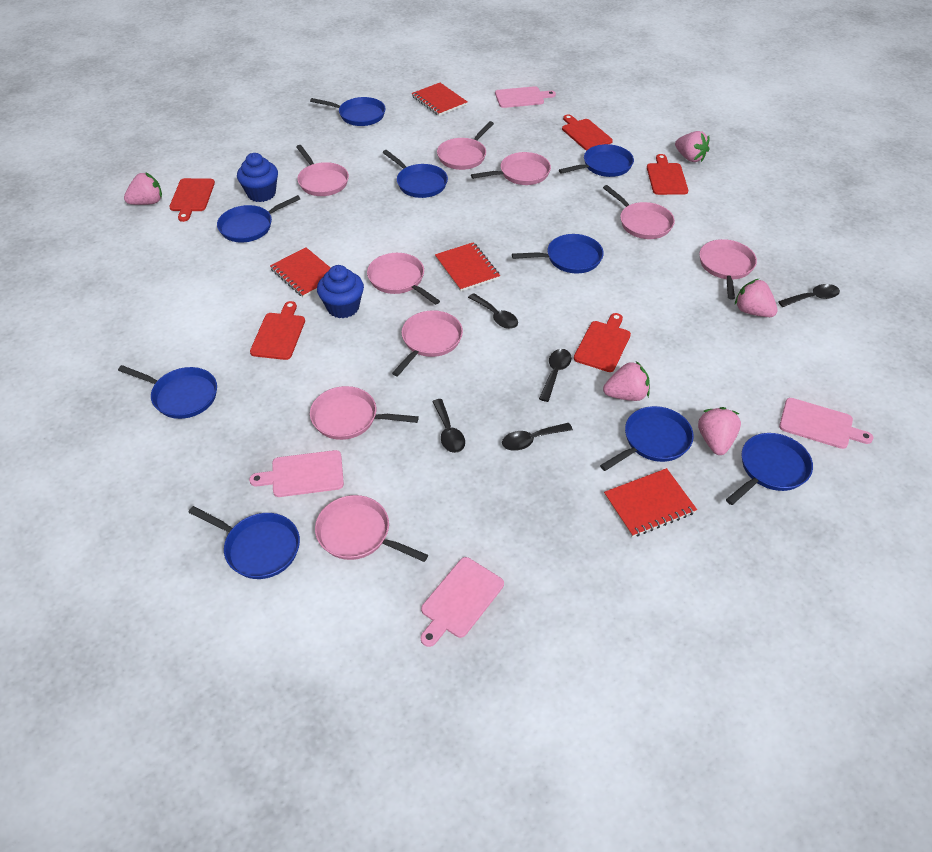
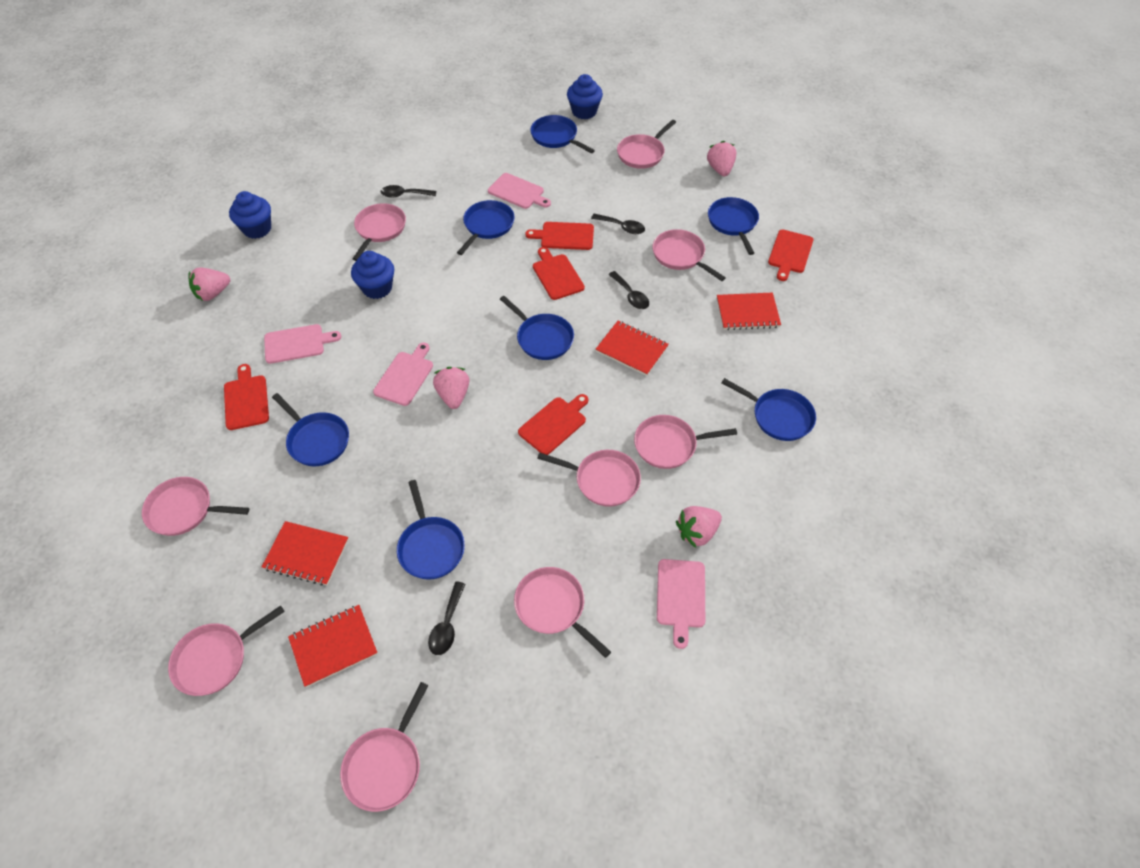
black spoon: [432,399,465,453] [468,294,518,329] [502,423,573,451] [539,349,572,402] [778,284,840,307] = 5 -> [381,185,436,198] [428,581,465,655] [591,214,645,234] [609,271,649,309] = 4
blue cupcake: [237,153,278,202] [317,265,364,318] = 2 -> [229,191,271,239] [351,251,394,299] [567,74,603,119] = 3
blue pan: [118,365,217,419] [188,506,300,579] [217,195,300,242] [310,97,385,126] [383,150,448,198] [512,234,604,274] [559,144,634,177] [600,406,694,471] [726,433,813,505] = 9 -> [272,393,349,466] [397,480,465,580] [457,200,515,255] [500,296,574,360] [530,115,595,153] [708,197,759,255] [721,378,816,441] = 7
pink strawberry: [124,173,162,205] [603,361,650,401] [675,131,710,162] [698,407,741,455] [735,279,778,317] = 5 -> [189,268,230,301] [433,367,470,409] [676,506,722,548] [707,141,737,176] = 4

